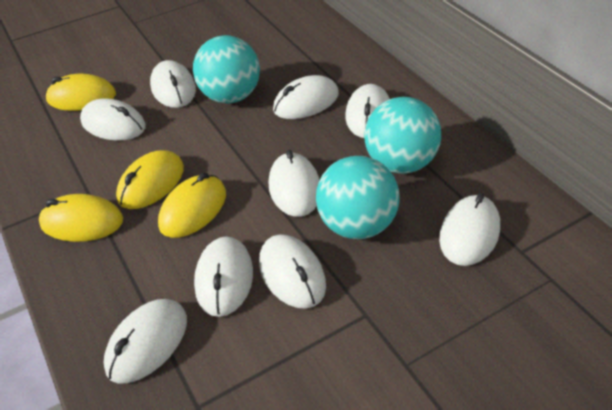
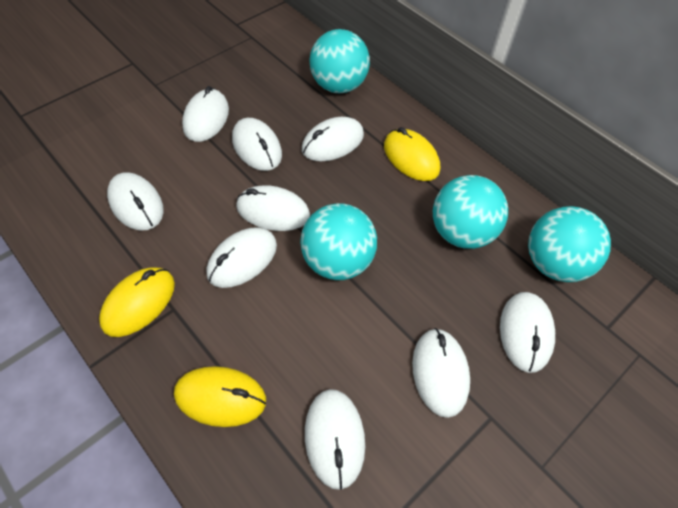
turquoise ball: [193,35,260,104] [316,156,400,239] [364,97,441,174] = 3 -> [300,203,377,280] [309,29,370,93] [433,175,508,249] [528,206,611,282] = 4
yellow mouse: [39,194,123,242] [45,74,116,111] [116,150,184,209] [158,172,226,238] = 4 -> [99,267,175,337] [174,366,266,427] [384,127,440,181] = 3

